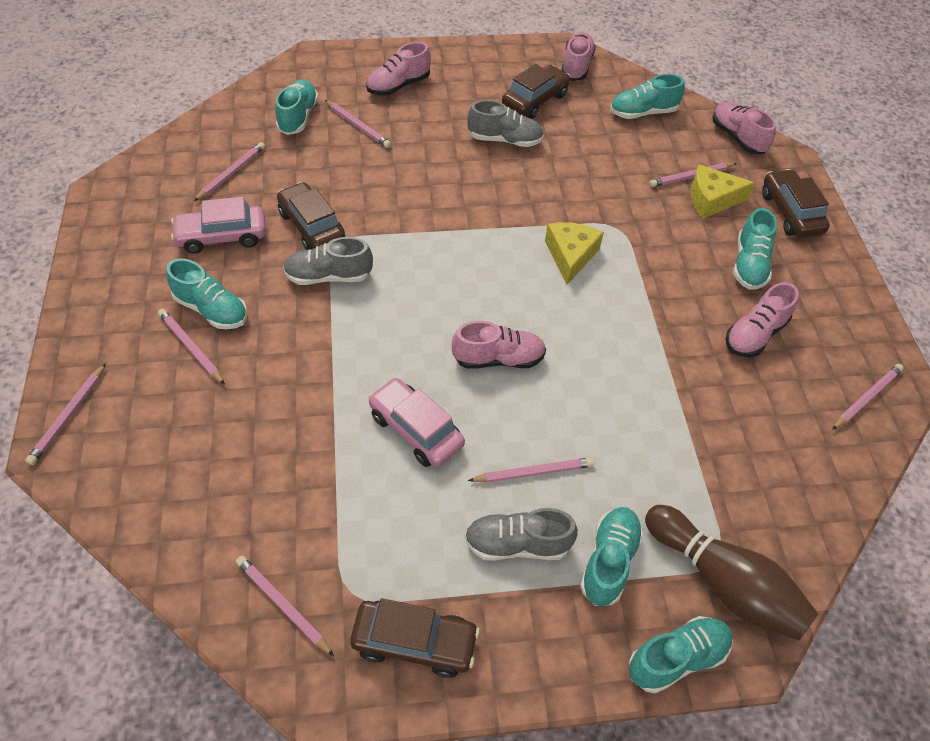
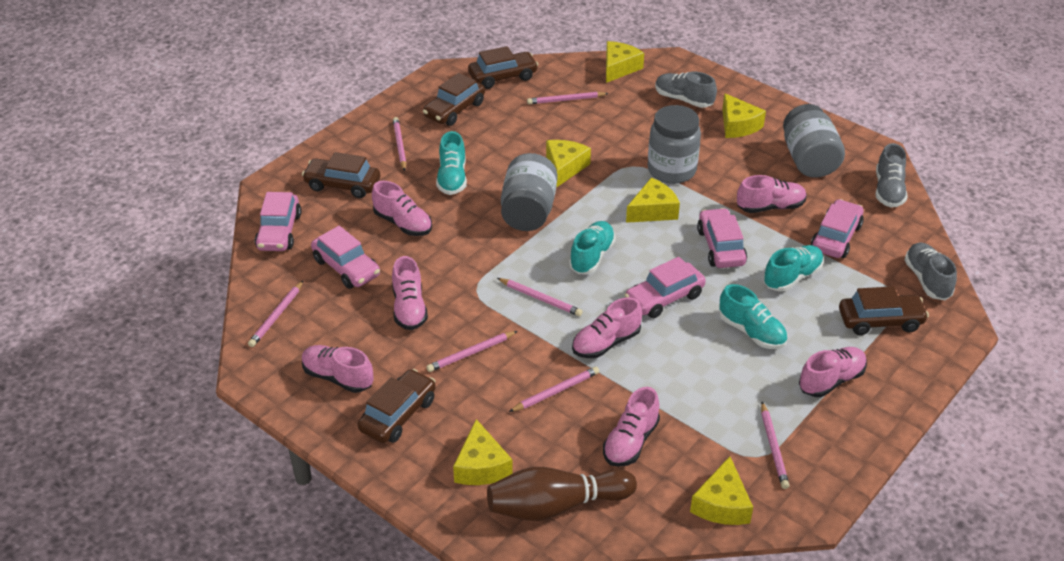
brown car: [277,182,345,250] [350,598,480,678] [502,64,571,119] [762,169,830,238] = 4 -> [302,152,380,198] [358,369,436,443] [423,73,485,126] [468,46,538,89] [839,286,929,335] = 5
grey jar: none = 0 -> [501,153,558,231] [648,105,701,184] [783,104,845,178] = 3
pink car: [171,197,266,254] [368,378,465,467] = 2 -> [255,192,301,251] [311,226,380,289] [625,257,706,318] [697,208,747,268] [811,199,864,258] = 5
pink pencil: [25,363,106,465] [158,309,225,385] [194,142,265,201] [236,556,334,656] [325,100,391,148] [468,457,594,483] [650,163,737,187] [832,364,904,430] = 8 -> [248,280,304,347] [393,117,406,171] [426,331,518,372] [497,278,583,316] [509,367,599,412] [527,92,609,104] [761,402,790,489] = 7
pink shoe: [366,42,431,96] [452,321,546,369] [562,32,596,81] [712,102,776,154] [726,282,799,357] = 5 -> [302,345,373,393] [372,181,432,236] [392,256,428,330] [572,297,642,359] [603,387,660,467] [737,175,807,213] [799,347,867,397] = 7
turquoise shoe: [166,259,247,329] [275,79,319,135] [580,507,644,606] [610,74,685,119] [629,616,733,694] [733,208,777,290] = 6 -> [436,131,467,195] [569,221,616,274] [719,284,787,349] [763,245,824,291] = 4
yellow cheese: [545,222,604,285] [691,164,755,219] = 2 -> [453,419,513,485] [546,140,591,187] [606,41,644,83] [626,178,680,223] [690,456,753,525] [722,93,766,138] = 6

